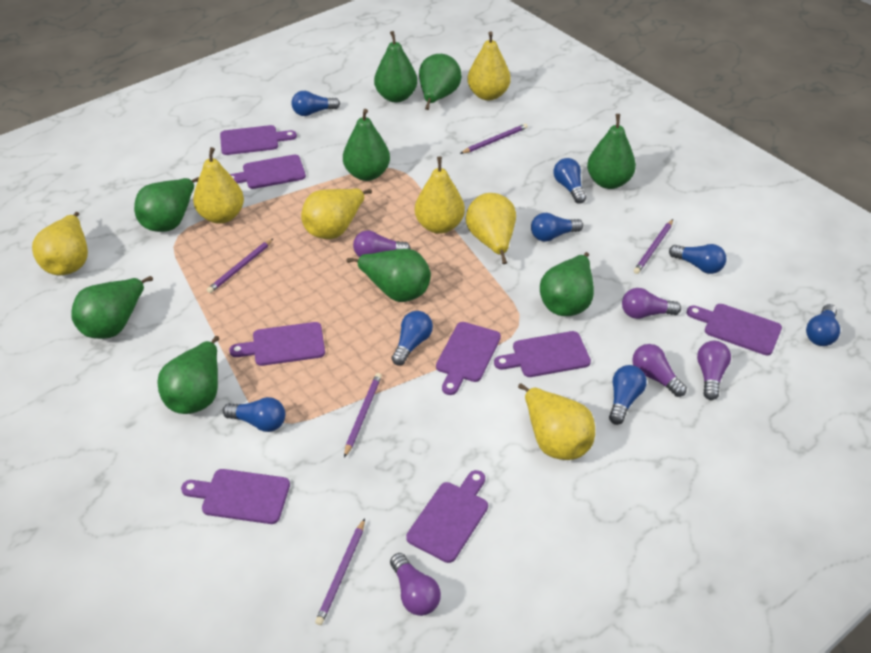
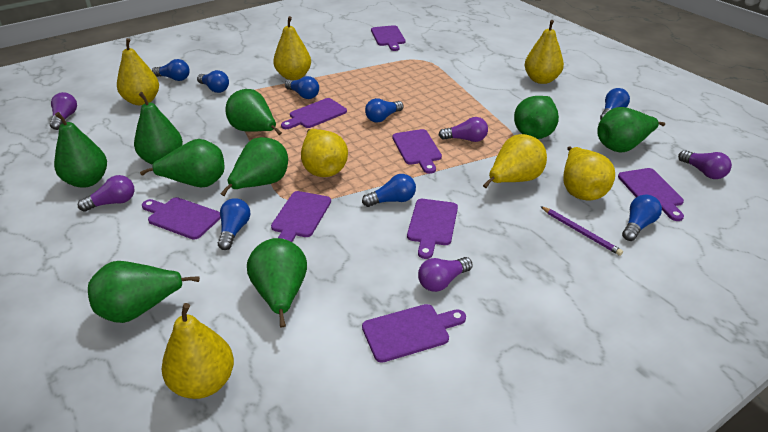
purple pencil: [207,238,274,293] [315,518,365,625] [344,373,382,458] [460,124,528,154] [634,219,673,274] = 5 -> [540,206,623,256] = 1

